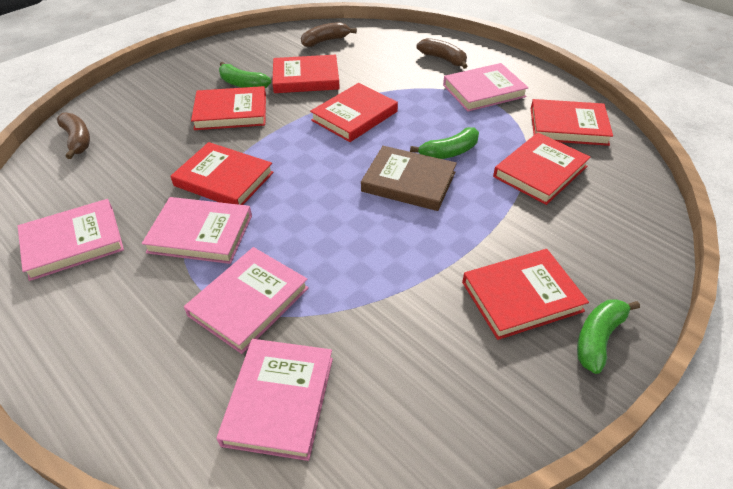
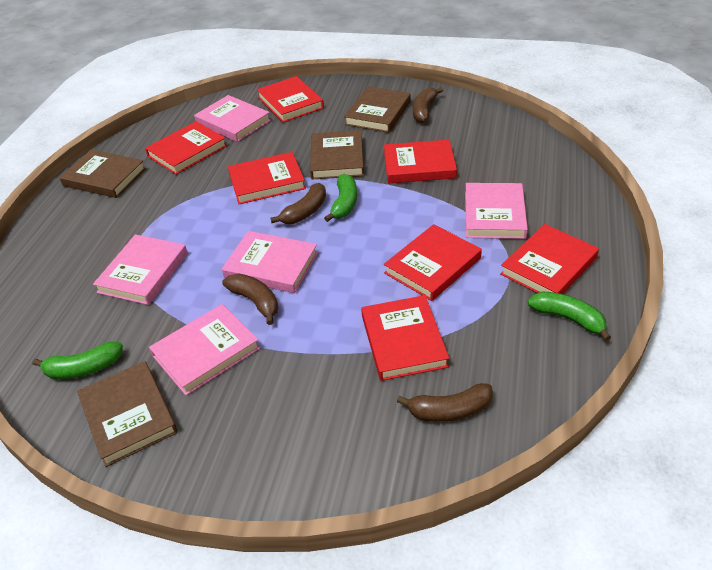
brown banana: [57,112,90,159] [301,22,357,47] [417,38,468,69] = 3 -> [222,273,279,325] [270,183,326,224] [397,383,493,422] [413,87,443,123] = 4
brown book: [361,146,457,211] = 1 -> [59,150,146,198] [77,361,178,467] [310,130,364,180] [344,86,411,133] = 4

